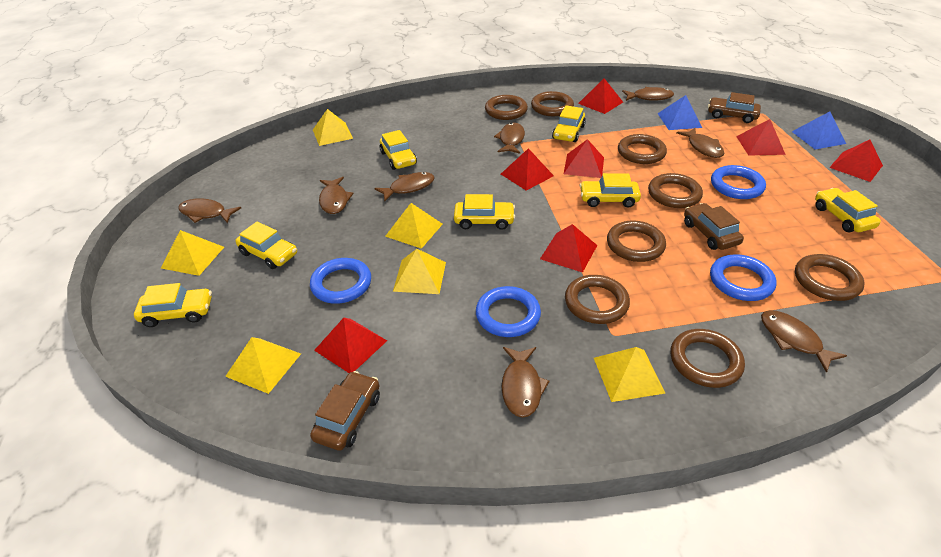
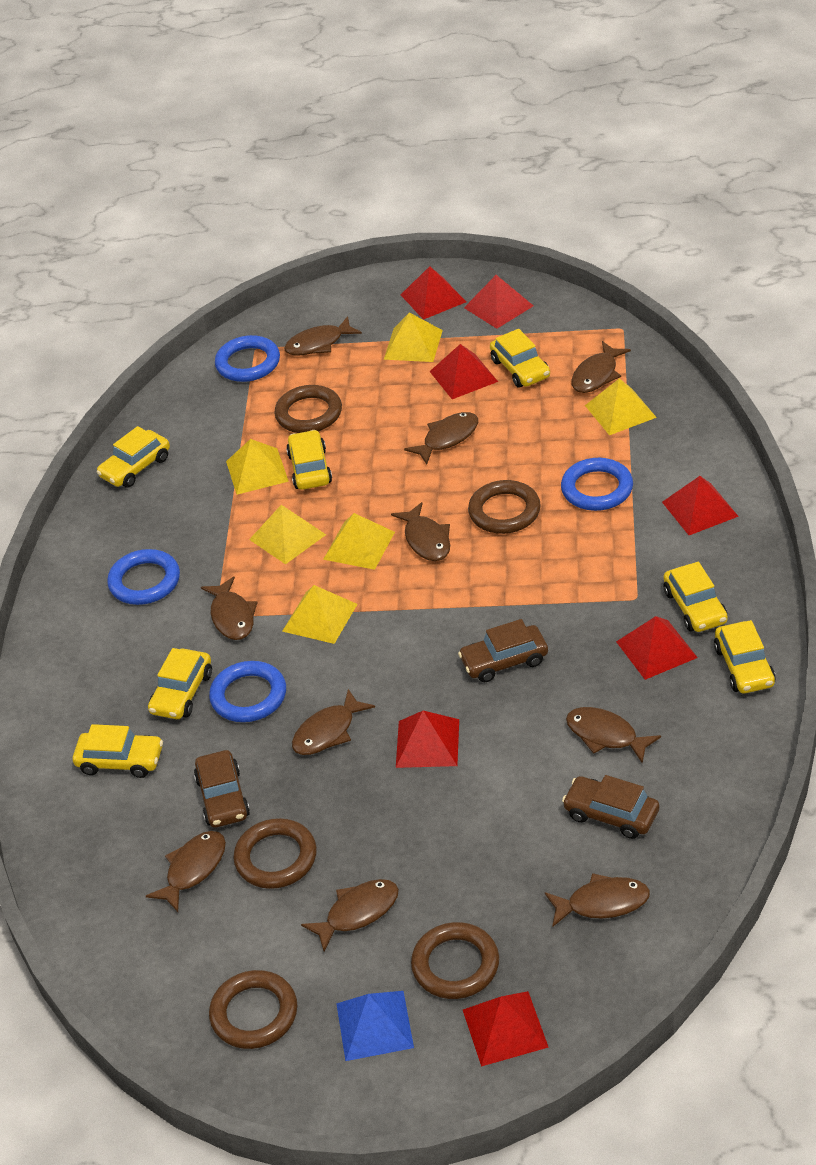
blue pyramid: [658,95,702,130] [792,111,846,149] = 2 -> [336,991,414,1061] = 1
brown fish: [178,198,241,223] [319,177,354,214] [374,172,435,202] [494,122,525,154] [501,347,550,418] [622,87,674,101] [677,128,724,158] [761,310,847,373] = 8 -> [146,831,226,912] [201,576,258,640] [284,316,362,356] [292,689,375,755] [301,879,399,951] [391,502,450,561] [404,412,478,465] [545,873,650,927] [566,707,661,763] [571,341,631,393] = 10
brown ring: [485,95,528,120] [531,91,574,116] [565,275,630,324] [607,220,666,262] [618,134,667,164] [648,173,703,208] [671,329,745,388] [795,254,865,301] = 8 -> [209,970,297,1049] [233,818,317,889] [274,385,342,433] [411,922,499,999] [468,480,541,534] = 5

